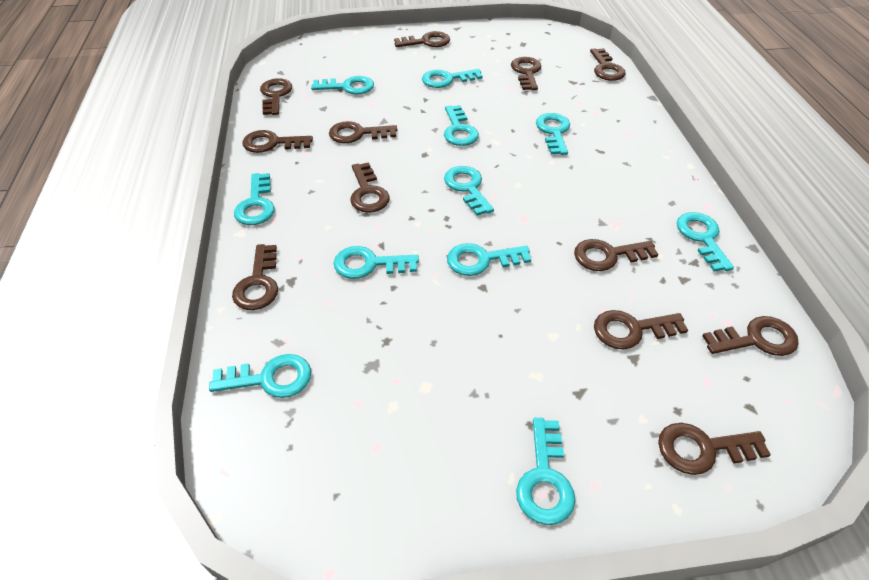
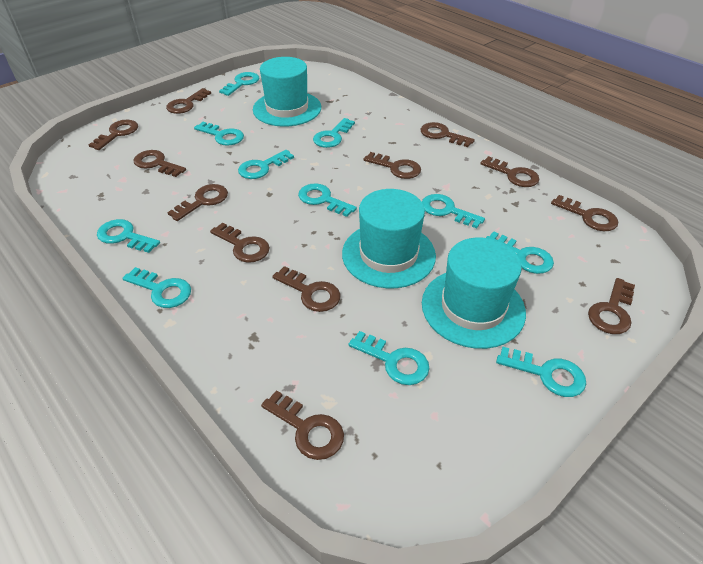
turquoise hat: none = 0 -> [253,57,321,127] [342,189,436,288] [422,238,526,349] = 3

